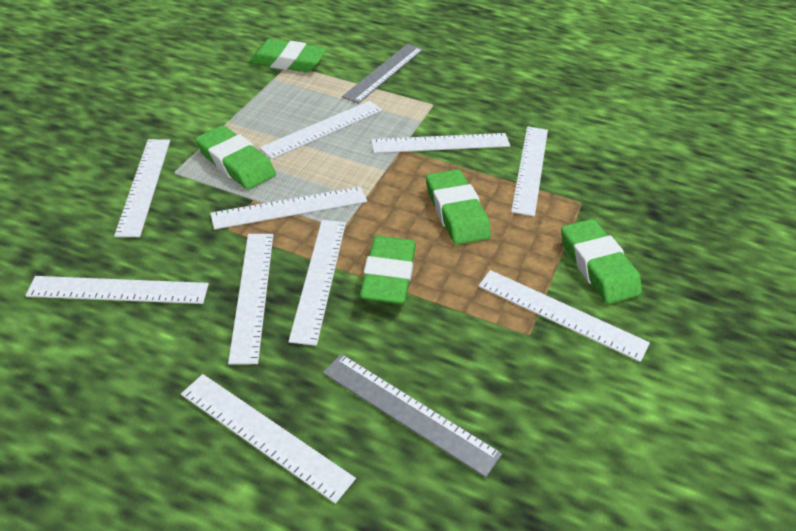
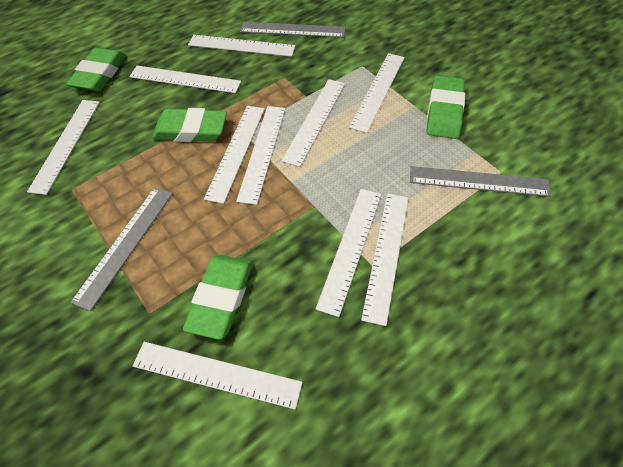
green eraser: [195,125,276,190] [250,39,326,72] [360,236,416,304] [426,169,491,245] [561,219,642,304] = 5 -> [66,48,126,91] [152,108,227,142] [183,255,253,340] [427,76,465,139] = 4
grey ruler: [323,354,502,478] [342,44,423,104] = 2 -> [70,187,173,311] [240,22,346,38] [410,166,551,197] = 3

